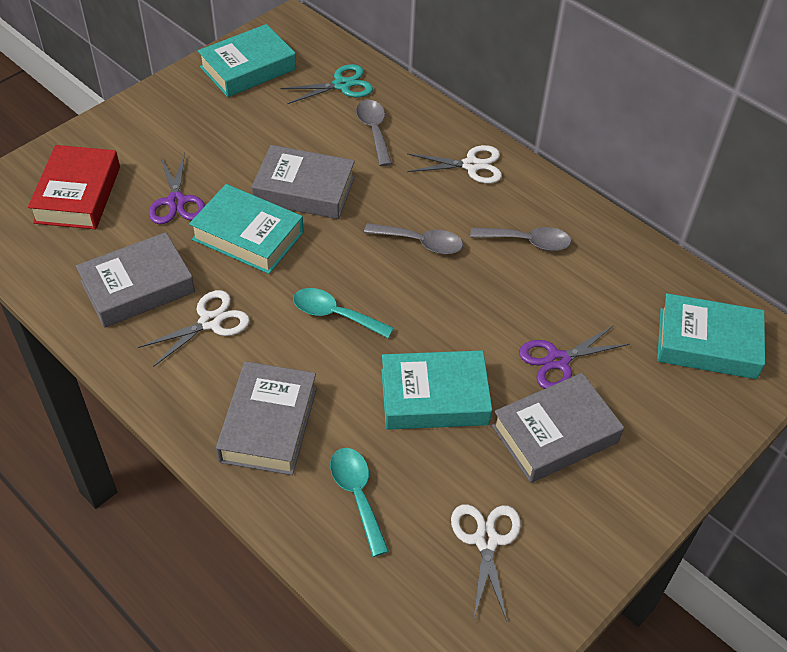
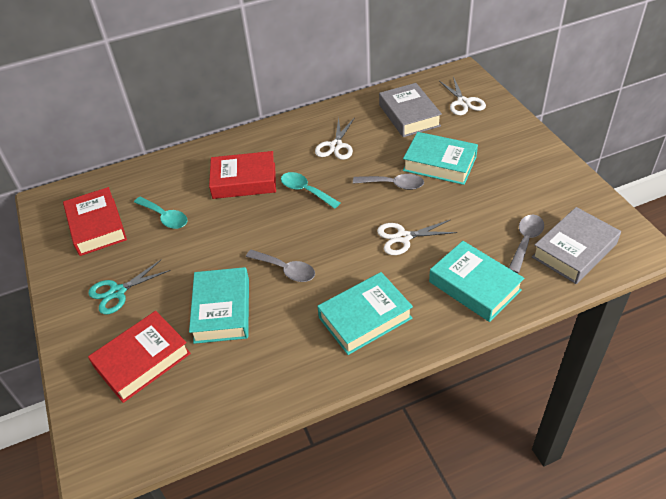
grey book: [76,232,195,328] [216,361,317,475] [252,145,355,219] [492,373,624,483] = 4 -> [379,83,442,137] [532,207,621,284] = 2
purple scissors: [149,153,205,224] [519,325,630,389] = 2 -> none = 0
red book: [28,145,120,229] = 1 -> [63,187,127,256] [88,311,191,403] [209,151,276,199] = 3

